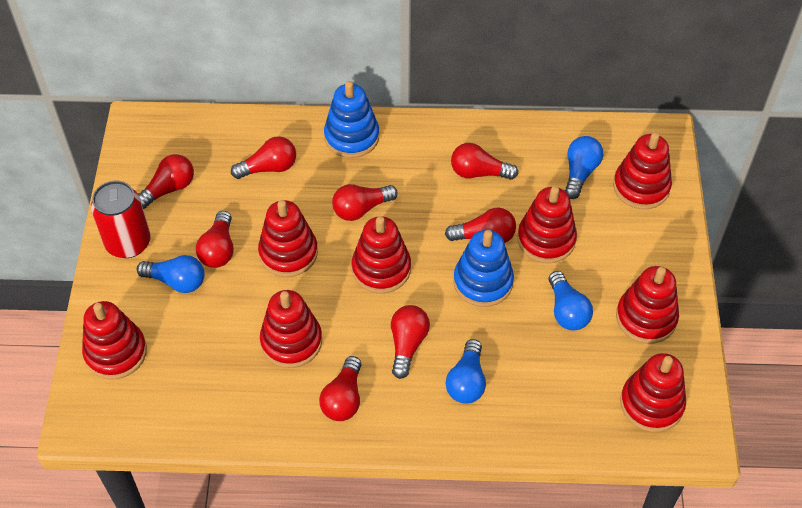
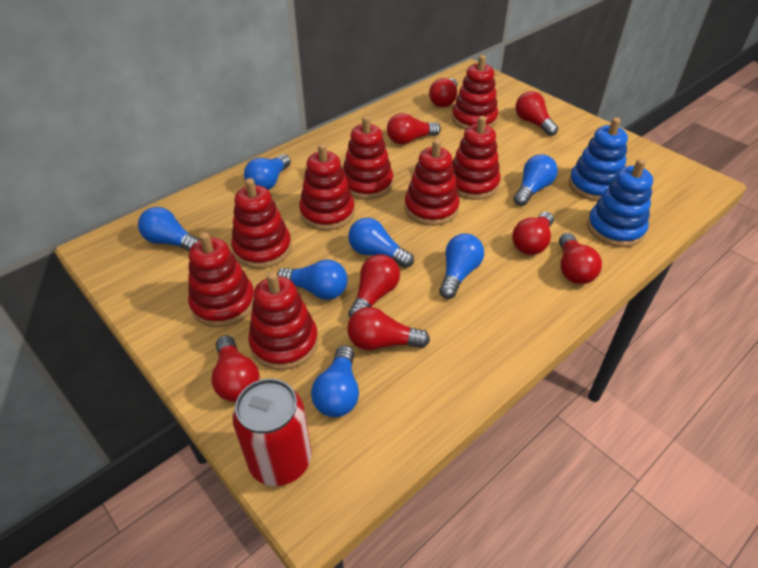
blue light bulb: [137,255,205,293] [446,339,486,404] [548,271,593,331] [565,136,603,199] = 4 -> [138,207,200,251] [244,154,291,190] [277,259,347,300] [311,345,359,417] [348,218,414,268] [439,234,484,299] [513,154,558,206] = 7

